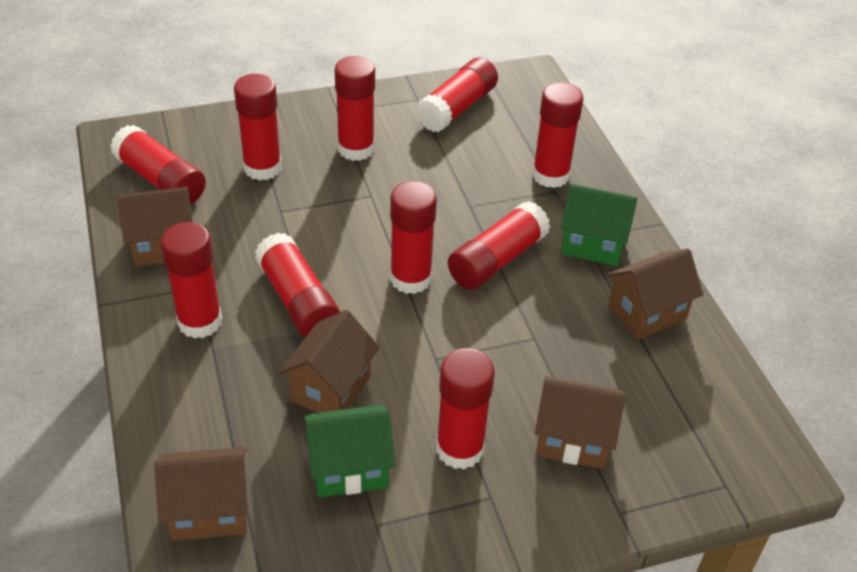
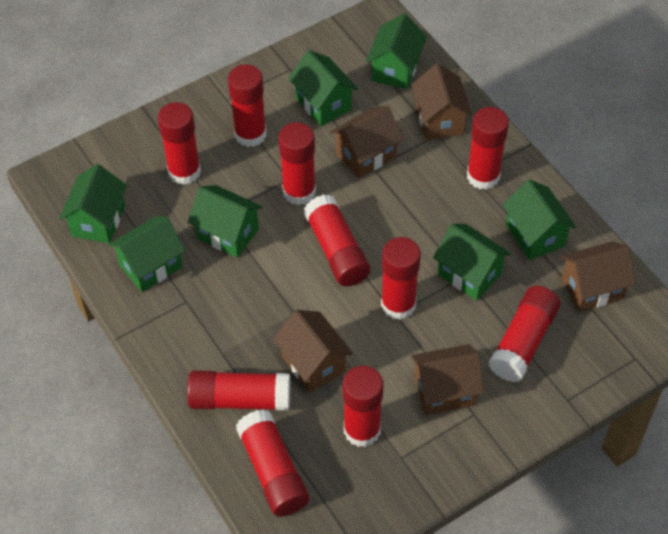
green house: [304,405,395,497] [560,184,637,266] = 2 -> [59,164,127,244] [109,216,185,292] [188,185,263,258] [288,50,358,126] [366,13,427,89] [433,224,511,301] [502,179,576,260] = 7

